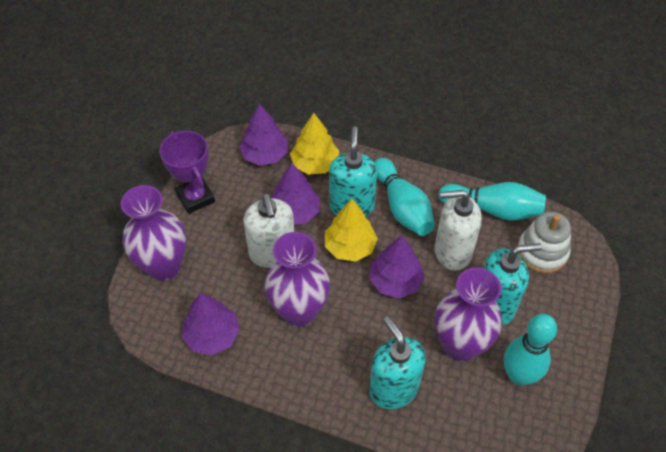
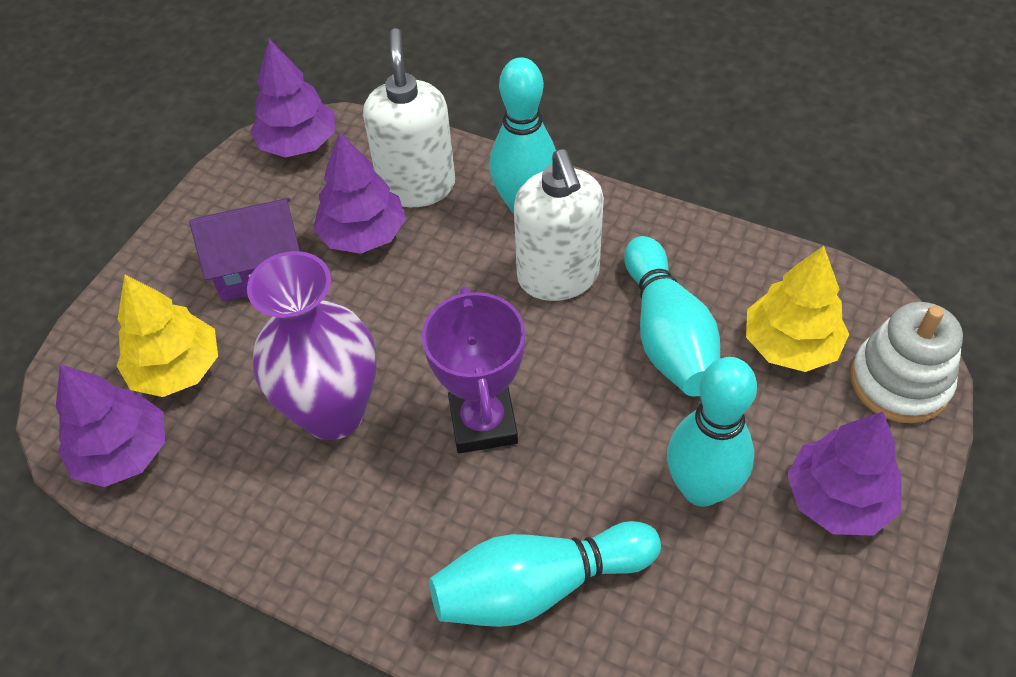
purple house: none = 0 -> [189,198,300,301] = 1
purple vase: [121,185,187,281] [265,232,330,327] [435,267,502,362] = 3 -> [247,251,377,440] = 1
turquoise bowling pin: [375,158,435,236] [438,182,546,221] [504,314,557,385] = 3 -> [429,521,661,627] [490,57,556,214] [624,236,720,397] [667,357,757,507] = 4
turquoise soap dispenser: [329,127,377,217] [369,316,426,409] [484,243,542,325] = 3 -> none = 0

